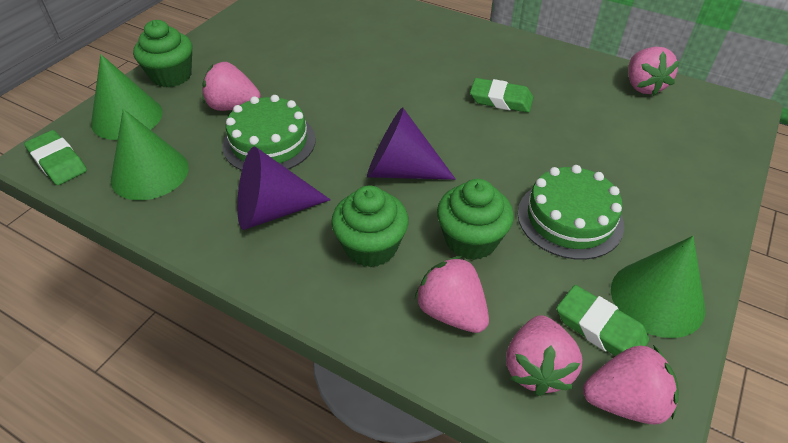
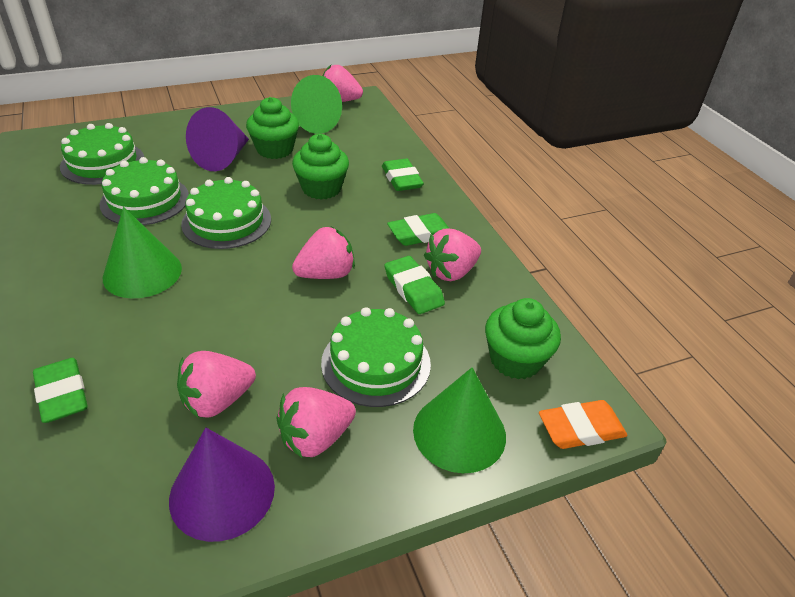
green cake: [222,95,316,171] [518,165,624,260] = 2 -> [60,123,144,185] [100,157,189,225] [181,177,271,249] [321,307,431,407] = 4
green eraser: [24,130,87,185] [470,78,533,113] [557,285,649,356] = 3 -> [33,358,88,423] [382,159,424,191] [384,256,445,314] [387,213,450,246] = 4
orange eraser: none = 0 -> [539,400,628,449] = 1

